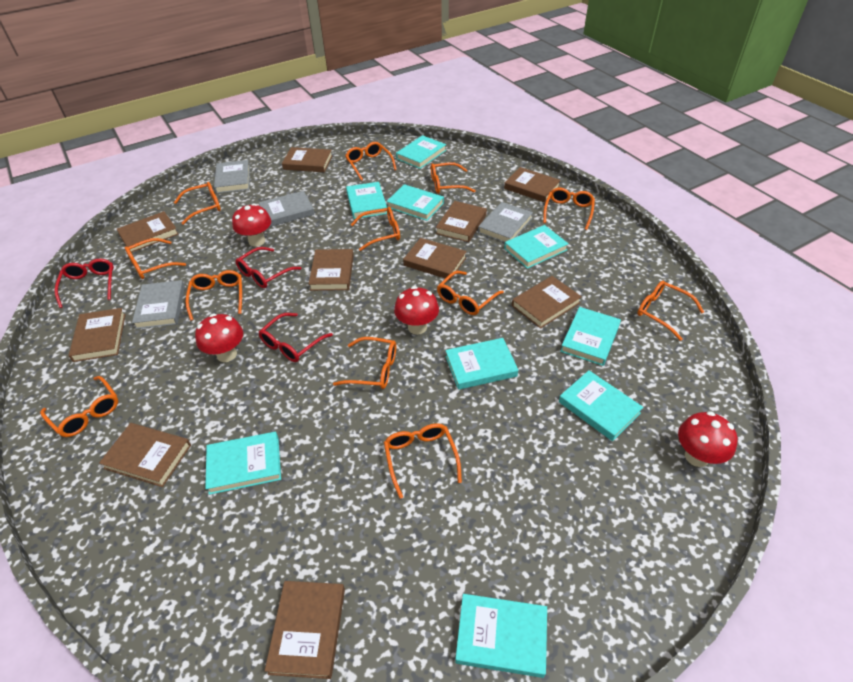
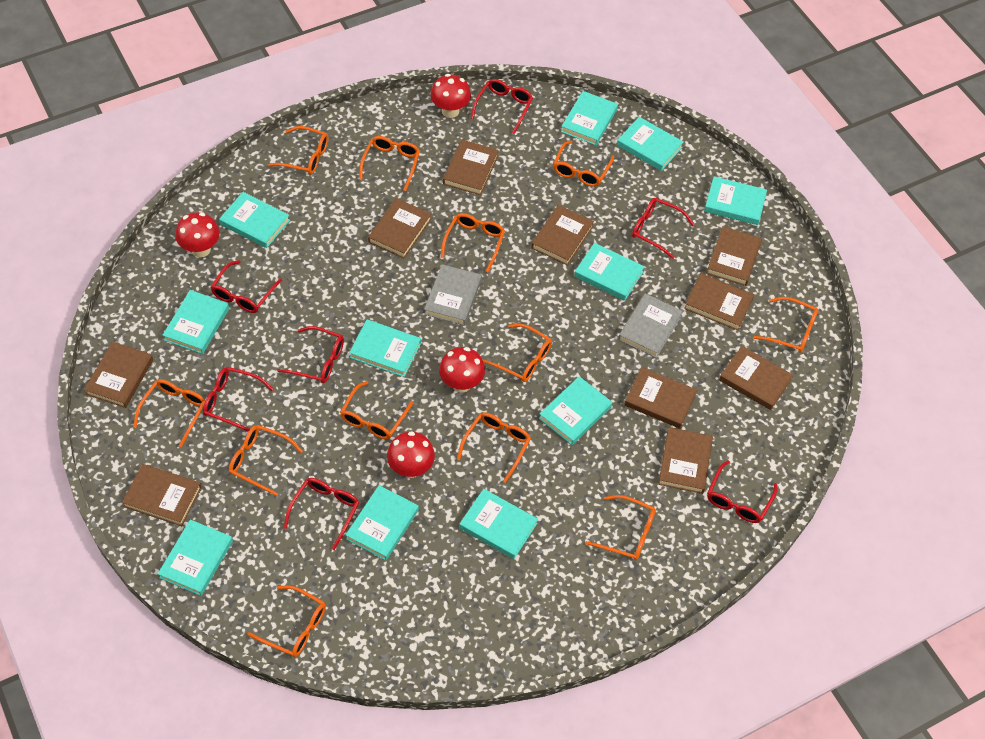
grey book: [132,280,185,329] [214,160,250,193] [259,191,315,227] [478,202,533,243] = 4 -> [424,264,482,325] [618,293,683,358] = 2
red glasses: [54,259,114,308] [236,247,301,288] [259,313,333,362] = 3 -> [203,367,273,432] [211,260,282,313] [277,326,344,383] [284,478,359,550] [471,79,533,134] [632,198,695,259] [707,460,777,523] = 7
turquoise book: [205,432,281,495] [346,182,387,219] [386,184,444,221] [396,135,446,169] [445,338,518,390] [455,594,547,678] [504,225,569,269] [559,370,643,441] [560,307,621,366] = 9 -> [158,519,233,596] [163,290,229,354] [219,192,290,248] [346,485,419,560] [349,319,421,377] [459,489,538,559] [539,376,612,445] [561,91,618,145] [574,243,645,301] [617,117,684,171] [704,176,767,225] = 11

